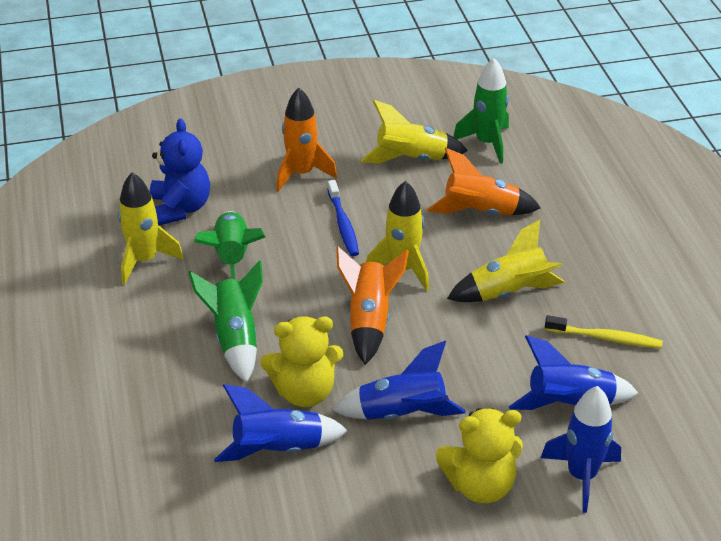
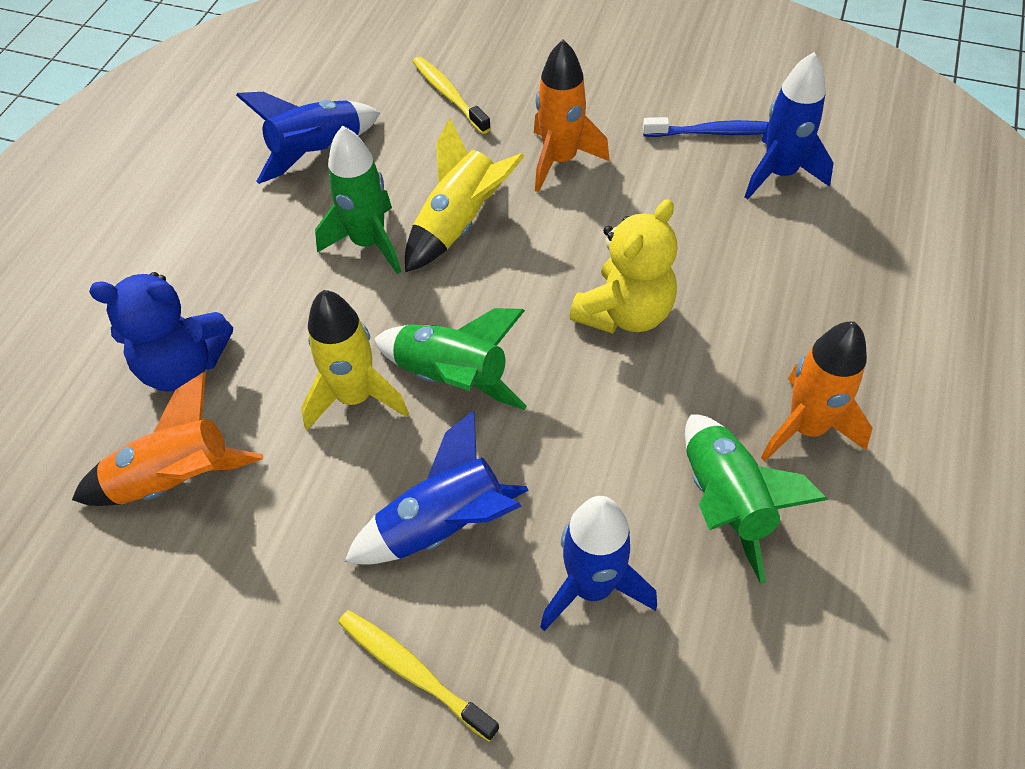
yellow rocket: [118,172,184,285] [361,100,468,163] [366,181,429,291] [447,219,564,302] = 4 -> [301,290,409,430] [405,118,525,272] = 2
yellow teddy bear: [260,316,343,407] [436,408,523,503] = 2 -> [569,199,677,334] = 1
yellow toothbrush: [545,315,663,349] = 1 -> [338,610,500,742] [413,57,491,134] = 2

